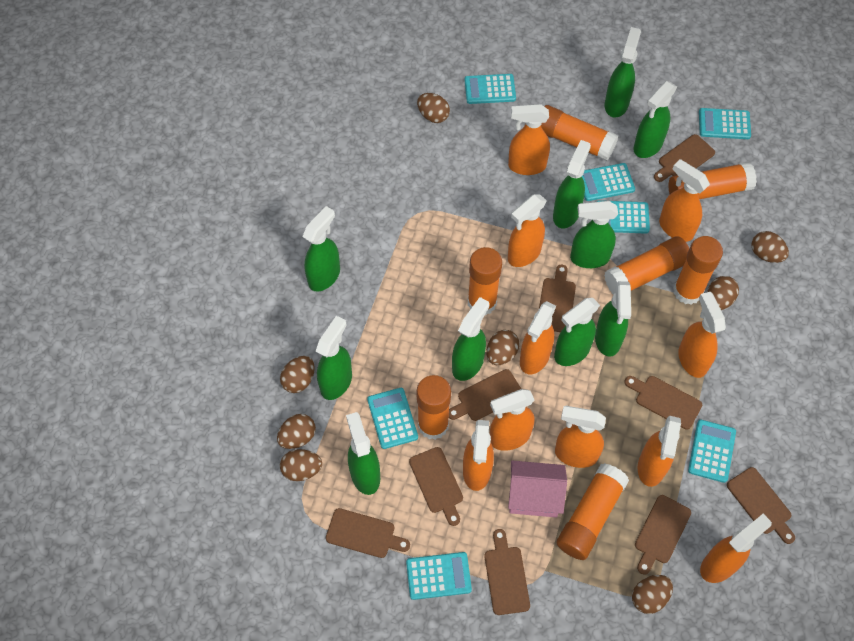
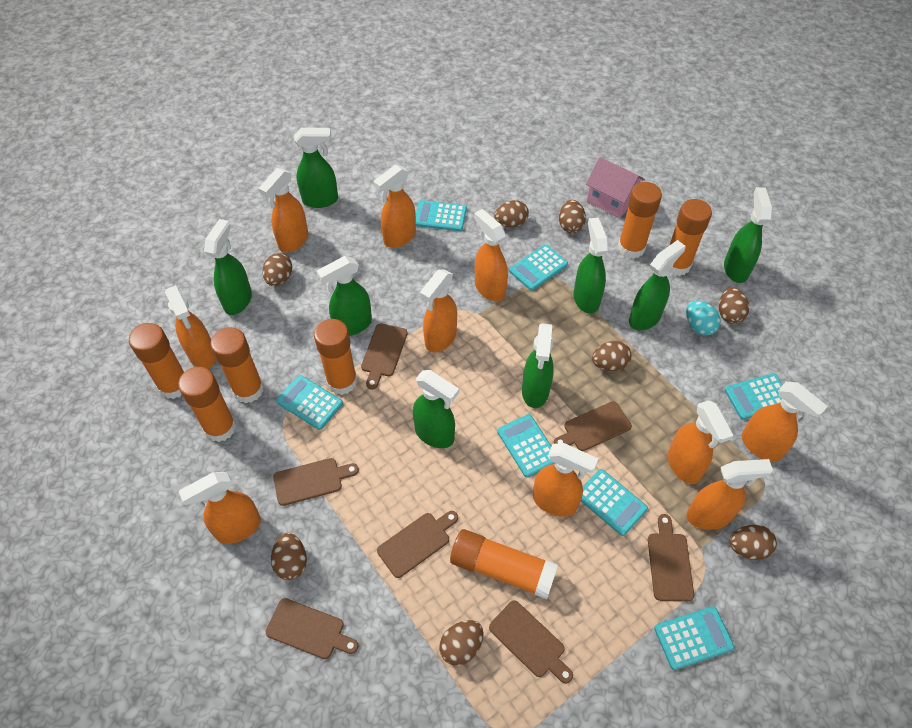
brown cutting board: [326,508,410,558] [409,447,463,526] [449,369,521,421] [484,529,530,615] [539,265,576,332] [624,376,702,430] [635,495,691,575] [654,134,715,182] [727,467,795,544] = 9 -> [265,598,358,659] [273,458,359,506] [361,324,408,389] [377,511,458,578] [489,600,573,684] [553,401,632,451] [648,514,694,601] = 7
green spray bottle: [302,206,340,292] [315,316,352,400] [346,412,380,495] [452,297,489,381] [553,140,591,229] [554,298,600,366] [570,201,618,268] [595,281,631,357] [605,27,641,118] [633,81,677,158] = 10 -> [204,219,252,315] [294,128,338,208] [317,256,372,336] [413,370,459,448] [522,323,554,408] [573,217,609,314] [629,240,685,331] [724,187,773,283] = 8
turquoise egg: none = 0 -> [686,300,721,335] = 1

